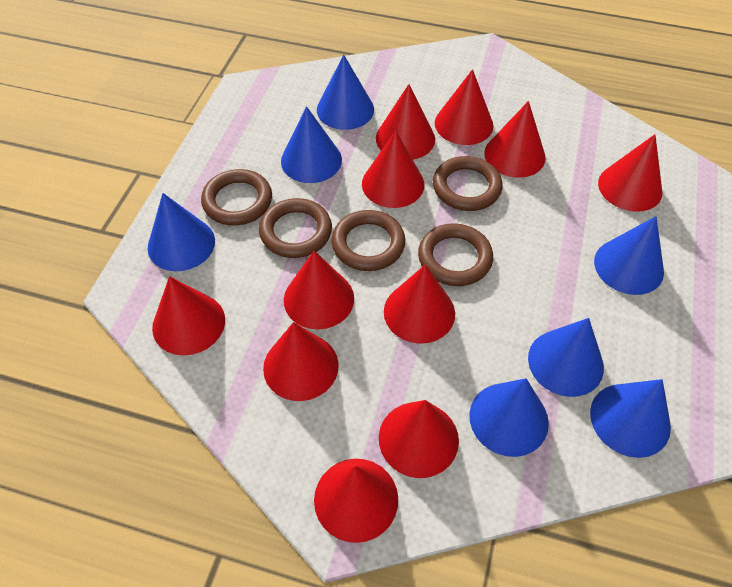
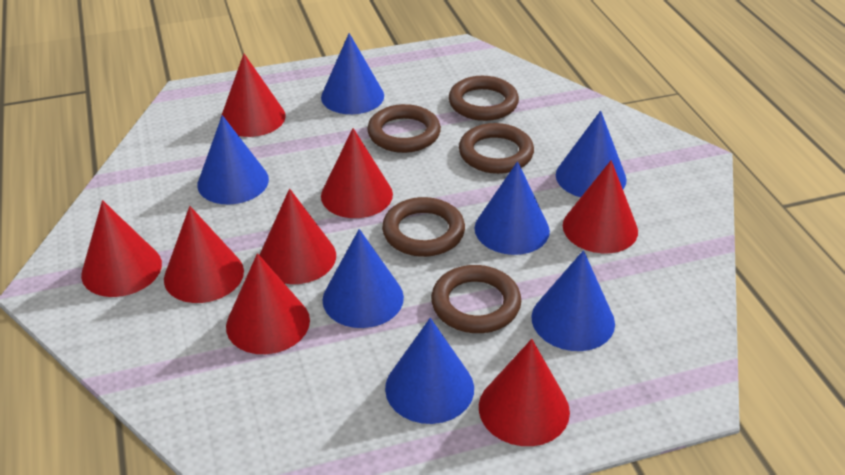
red cone: [152,276,225,356] [263,322,339,401] [284,251,354,329] [314,459,398,543] [362,131,424,208] [376,84,435,160] [379,400,459,478] [384,265,455,344] [435,69,493,145] [484,101,546,178] [598,134,662,212] = 11 -> [81,200,162,297] [164,206,244,303] [220,54,286,137] [226,253,310,354] [260,189,336,284] [321,128,393,218] [479,339,570,446] [563,160,638,253] = 8

